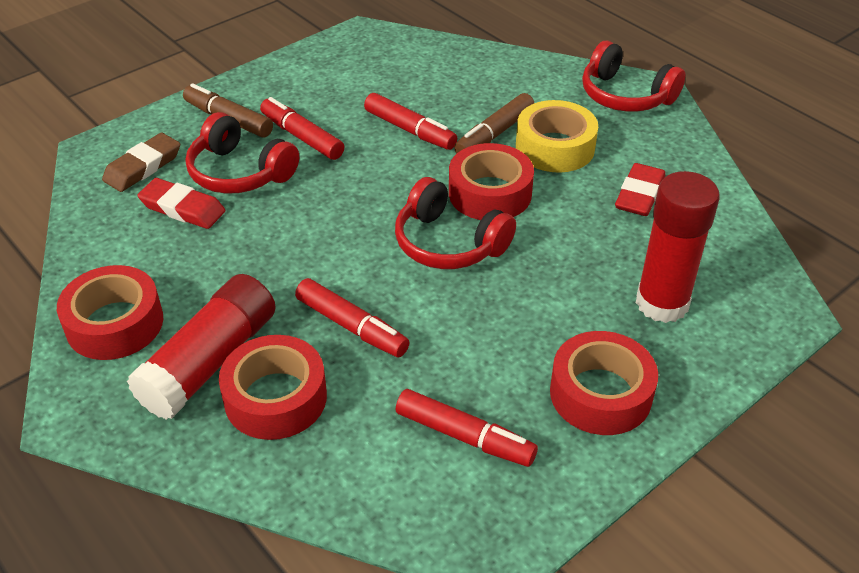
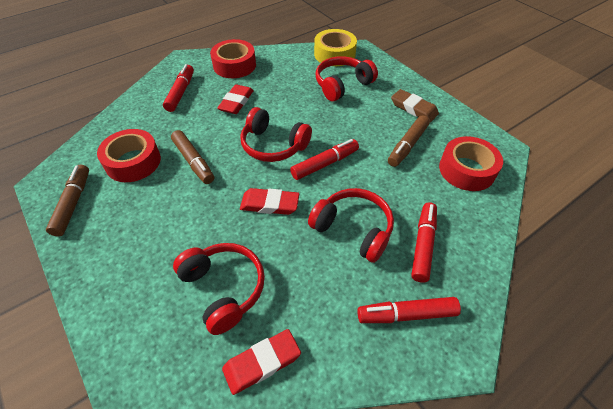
brown marker: [183,83,273,137] [454,93,534,153] = 2 -> [46,164,89,237] [171,130,214,184] [388,116,430,167] = 3
red eraser: [137,178,226,229] [615,163,665,216] = 2 -> [217,84,254,114] [222,329,301,395] [240,188,299,215] = 3
red glue stick: [127,274,276,420] [636,171,720,323] = 2 -> none = 0
red headphones: [186,112,299,194] [395,177,516,269] [582,41,685,112] = 3 -> [173,243,265,335] [240,107,312,162] [308,188,394,263] [316,56,378,101] = 4
red tape: [57,265,163,360] [219,335,327,440] [449,143,534,220] [550,331,658,435] = 4 -> [97,129,161,182] [210,39,256,78] [439,136,503,191] = 3

